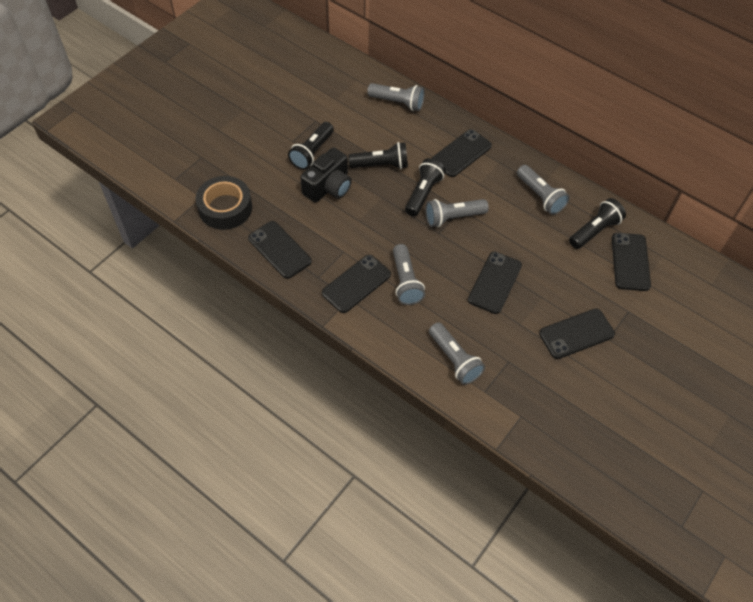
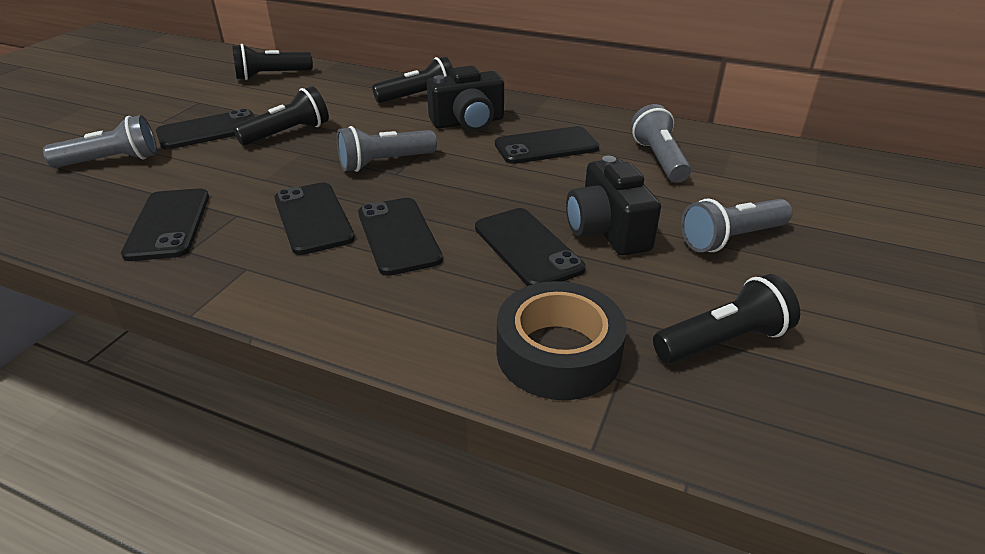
black camera: [300,147,352,203] = 1 -> [427,66,504,132] [566,156,661,256] = 2
grey flashlight: [367,83,425,111] [393,244,425,305] [425,199,489,227] [429,322,485,385] [517,165,570,215] = 5 -> [43,115,157,168] [337,126,437,172] [631,104,691,183] [681,198,793,252] = 4

